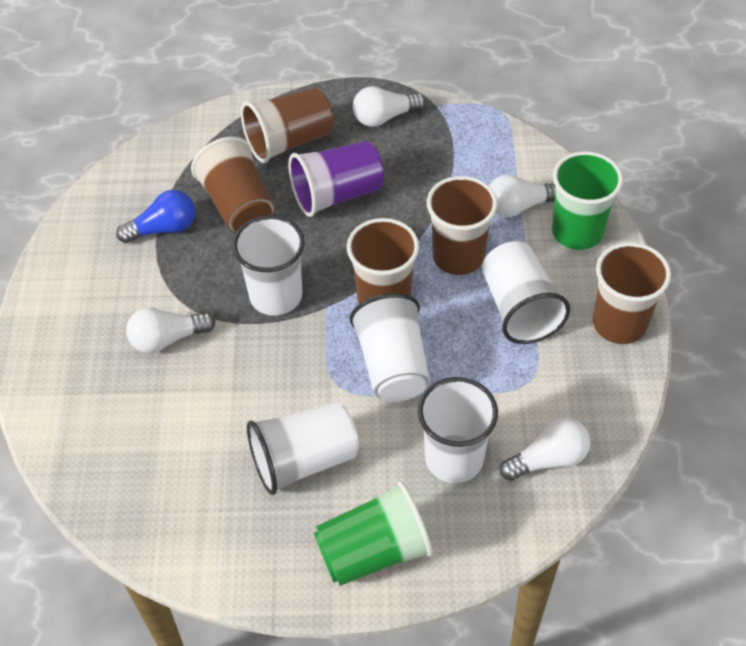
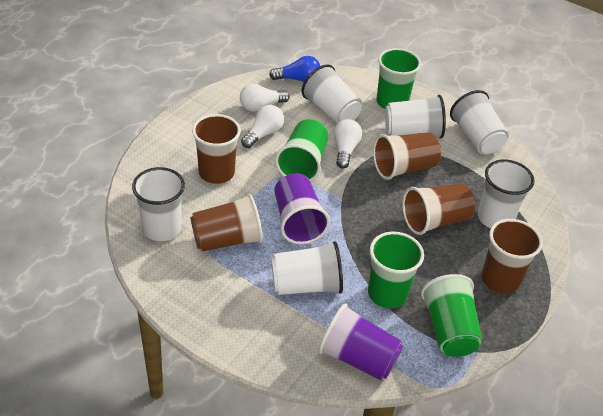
green cup: [314,481,433,586] [552,151,623,250] = 2 -> [275,119,329,182] [368,232,424,308] [376,48,421,109] [421,274,483,357] = 4
purple cup: [288,141,384,217] = 1 -> [274,173,330,244] [318,304,403,381] = 2
white cup: [232,215,305,316] [247,402,359,495] [350,293,430,402] [418,377,498,483] [482,241,570,344] = 5 -> [132,167,185,241] [271,241,343,295] [301,64,363,124] [385,95,446,138] [450,90,509,154] [478,159,535,228] = 6
white light bulb: [126,307,216,353] [353,86,426,127] [489,175,555,217] [500,417,590,481] = 4 -> [240,84,290,112] [241,105,284,148] [334,119,362,168] = 3

